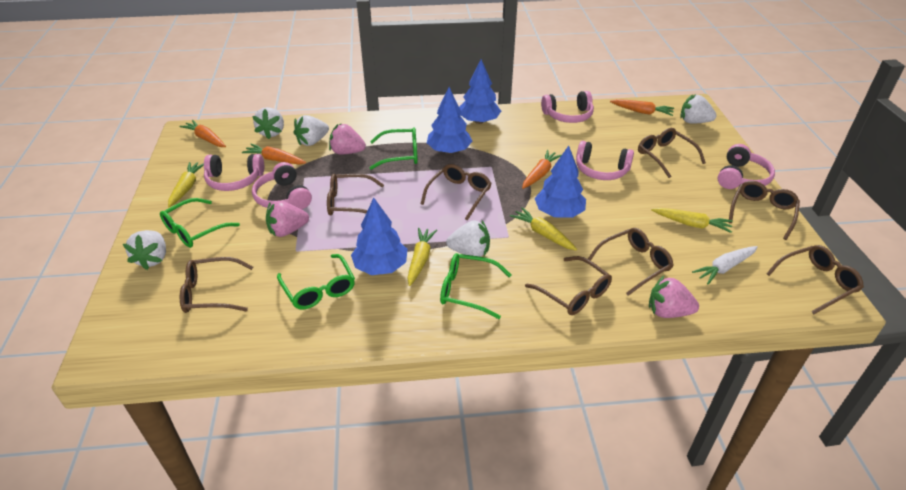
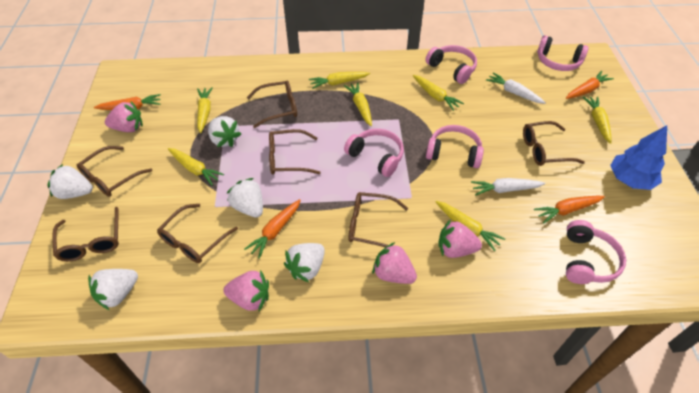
blue tree: [351,198,407,275] [427,87,472,154] [459,59,501,124] [535,146,586,218] = 4 -> [610,125,667,190] = 1
brown glasses: [180,257,253,313] [327,174,384,215] [421,164,492,220] [525,256,612,315] [588,228,674,296] [638,128,706,178] [728,181,800,240] [766,245,864,314] = 8 -> [52,207,119,262] [77,146,152,197] [157,204,238,263] [247,80,297,128] [269,129,321,175] [348,192,408,247] [523,121,585,166] = 7
green glasses: [160,198,240,248] [277,254,355,310] [370,127,418,170] [440,253,511,319] = 4 -> none = 0
pink strawberry: [266,201,309,237] [329,123,366,155] [649,276,699,318] = 3 -> [105,101,143,132] [223,270,269,311] [372,242,417,284] [438,219,482,258] = 4
white carrot: [692,246,758,284] = 1 -> [471,178,546,196] [486,72,546,104] = 2
yellow carrot: [168,162,204,207] [407,228,437,286] [510,207,577,251] [651,208,733,233] = 4 -> [168,148,224,186] [197,87,213,133] [309,72,370,89] [344,82,372,126] [413,75,464,111] [436,201,505,251] [583,96,612,144] = 7

